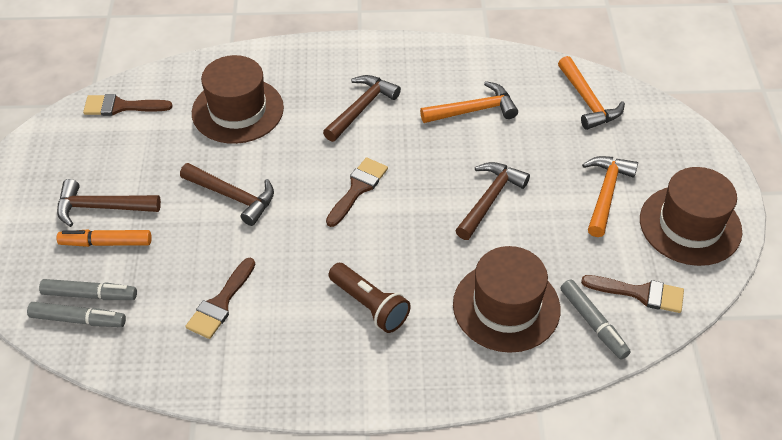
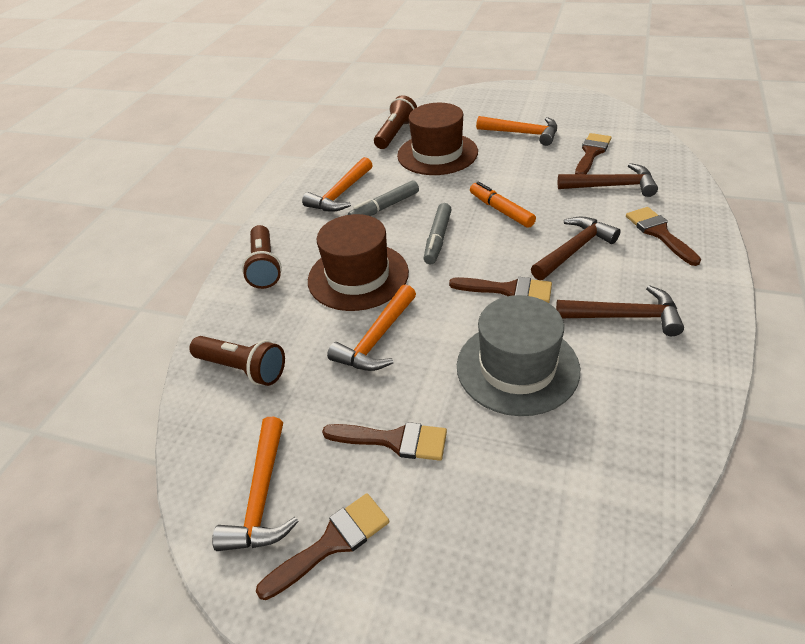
brown brush: [83,94,173,116] [185,258,255,339] [326,157,388,227] [581,275,684,313] = 4 -> [256,493,389,600] [322,422,447,461] [449,277,552,303] [575,133,611,174] [626,207,701,266] = 5
brown flashlight: [329,263,411,333] = 1 -> [189,336,285,386] [242,225,282,289] [374,95,417,149] = 3
brown hammer: [57,179,161,227] [180,163,274,226] [323,75,401,142] [455,162,530,240] = 4 -> [531,216,621,280] [556,285,684,336] [558,163,658,197] = 3
brown hat: [192,55,284,144] [453,246,560,353] [640,167,742,266] = 3 -> [308,214,409,311] [397,103,478,175] = 2
grey hat: none = 0 -> [457,295,580,416] = 1
grey marker: [27,302,126,327] [39,279,137,300] [560,279,631,359] = 3 -> [348,180,419,216] [423,203,452,264] = 2
orange hammer: [420,81,518,123] [558,56,625,130] [582,156,638,237] = 3 -> [212,417,299,551] [302,157,373,212] [327,284,416,371] [476,116,557,146] = 4

